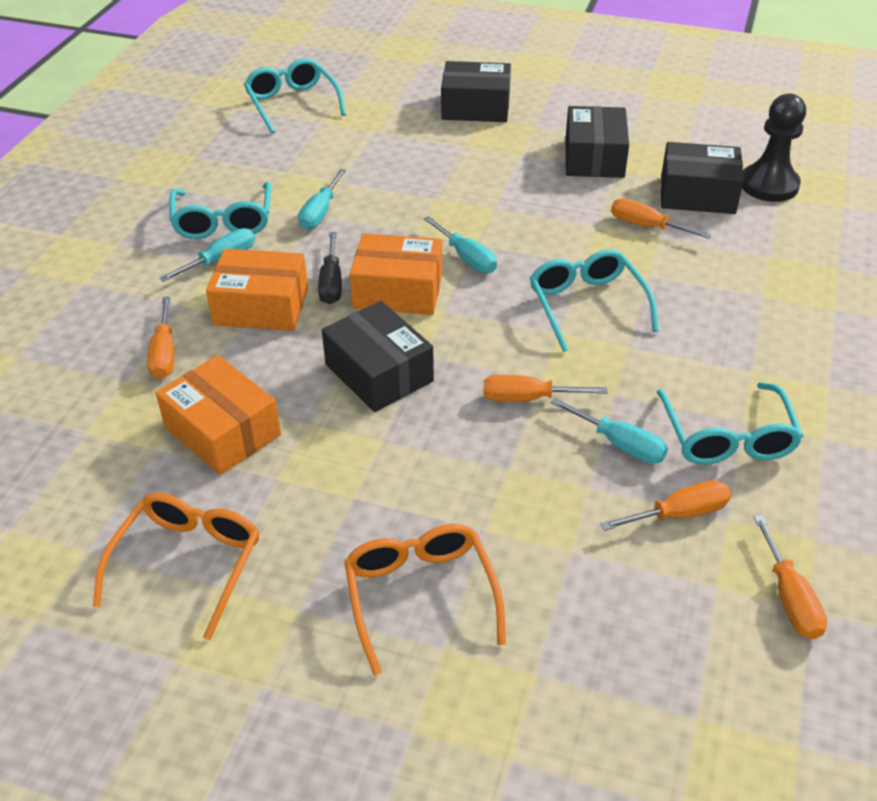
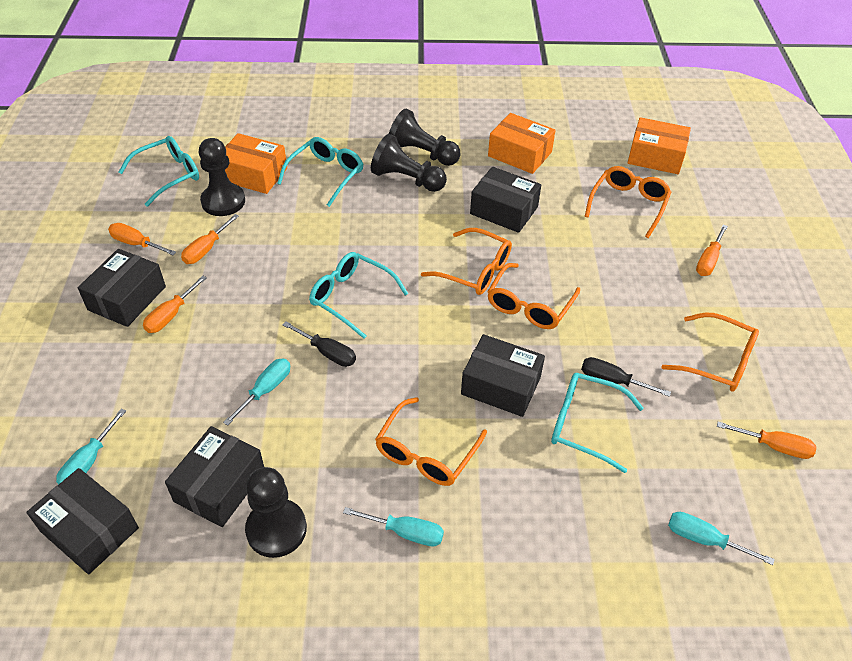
black box: [322,301,434,412] [441,61,511,122] [565,106,629,178] [661,142,744,214] = 4 -> [26,468,139,574] [78,249,166,327] [165,426,264,527] [461,334,545,417] [470,167,541,233] = 5
black pawn: [742,93,806,202] = 1 -> [199,138,245,216] [245,467,307,558] [371,134,447,192] [389,109,460,166] = 4
black screwdriver: [318,232,342,304] = 1 -> [283,321,356,367] [581,357,671,397] = 2
orange glasses: [93,493,259,640] [344,524,506,676] = 2 -> [375,397,487,486] [421,228,512,295] [487,263,580,329] [585,166,671,238] [661,313,759,392] = 5

